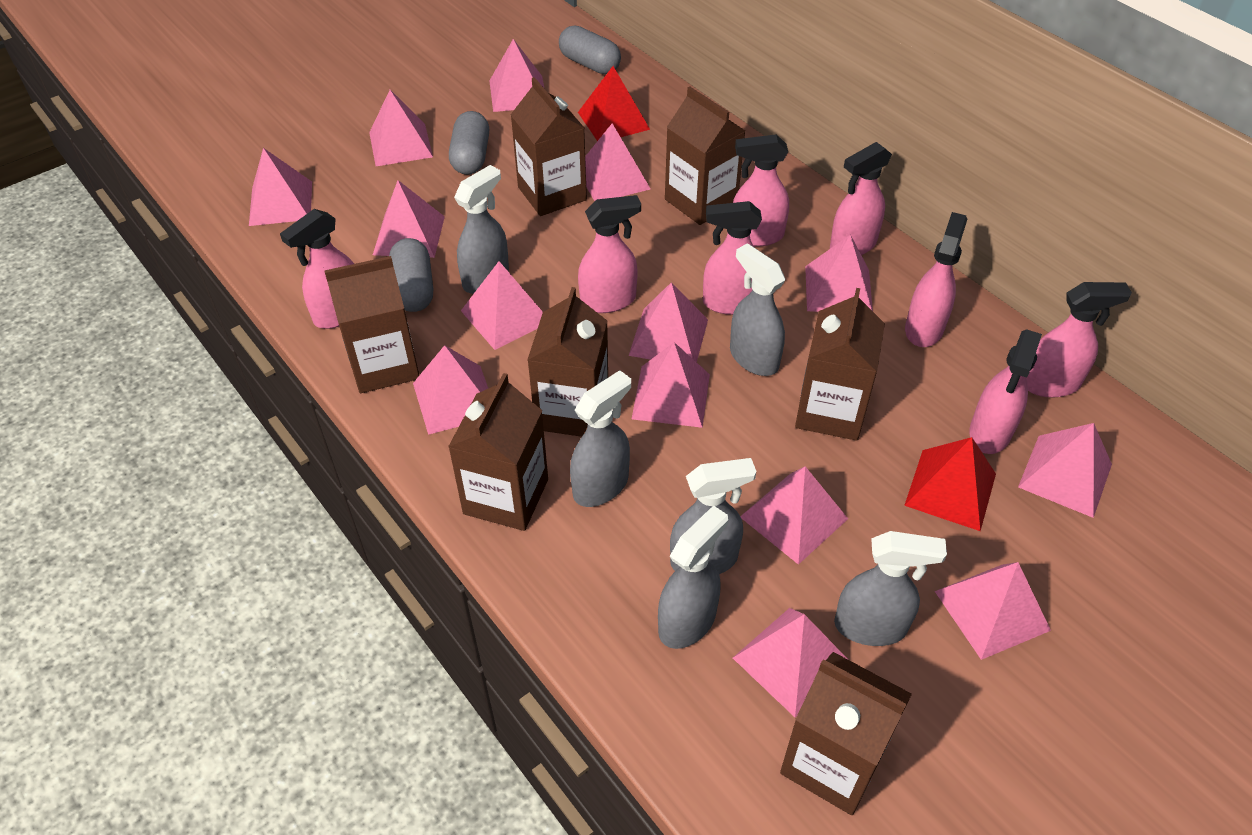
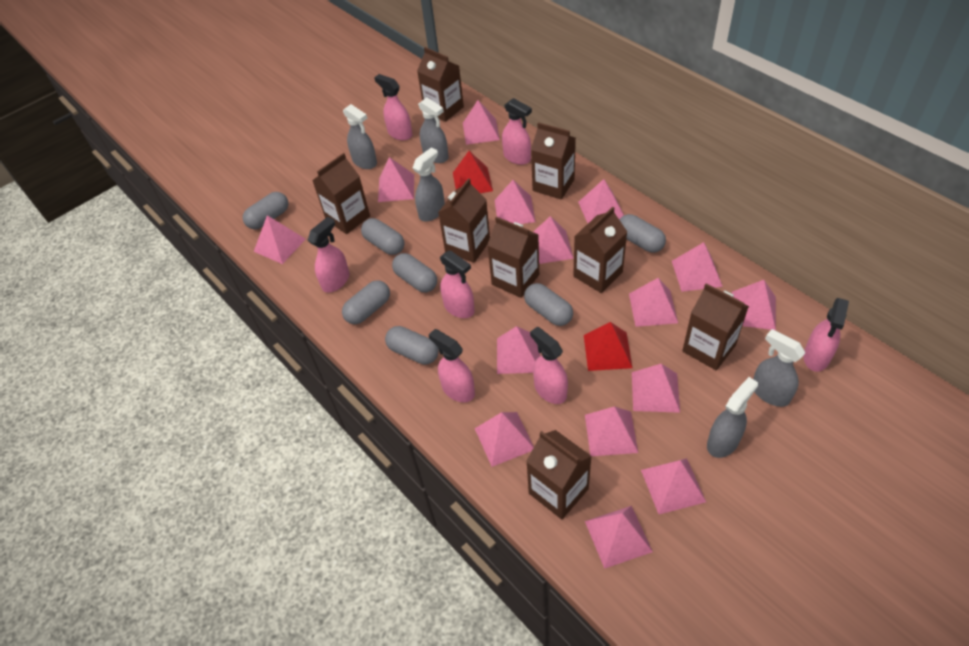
brown carton: [324,256,419,393] [448,373,548,531] [511,77,587,216] [528,287,608,437] [665,86,745,225] [780,652,912,815] [795,288,885,441] = 7 -> [312,153,370,234] [417,47,464,122] [438,178,490,263] [487,217,539,298] [526,430,592,519] [531,122,576,199] [573,207,627,293] [682,283,749,370] = 8
grey capsule: [389,238,433,312] [449,111,489,175] [559,26,621,74] = 3 -> [243,192,288,230] [342,280,390,324] [361,218,404,255] [385,326,439,365] [392,253,437,292] [524,283,573,326] [619,214,666,253] = 7
grey spray bottle: [454,165,509,294] [570,370,631,507] [658,505,728,649] [670,458,756,574] [730,243,785,376] [834,531,947,646] = 6 -> [343,104,377,169] [413,147,445,222] [418,98,449,163] [707,377,758,458] [753,329,805,407] = 5
pink pyramid: [249,148,312,226] [369,90,433,166] [373,180,445,258] [413,345,488,435] [461,261,543,350] [489,39,544,112] [585,123,651,201] [629,282,708,362] [632,342,710,428] [733,608,847,717] [740,466,848,565] [805,235,873,312] [935,562,1051,660] [1018,423,1112,518] = 14 -> [254,215,306,264] [378,157,414,202] [463,100,500,145] [475,412,534,467] [495,180,536,224] [497,326,540,374] [533,216,574,264] [578,179,624,223] [585,406,638,456] [585,506,653,569] [629,278,678,327] [632,364,680,413] [641,458,706,514] [672,242,723,292] [732,280,776,330] = 15
pink spray bottle: [280,209,354,329] [578,195,641,313] [703,201,762,315] [733,134,789,247] [830,142,892,255] [905,212,967,347] [969,329,1042,454] [1026,282,1132,397] = 8 -> [308,217,349,293] [374,74,412,140] [429,329,475,402] [440,250,475,318] [502,98,532,165] [530,327,568,404] [803,298,849,372] = 7

